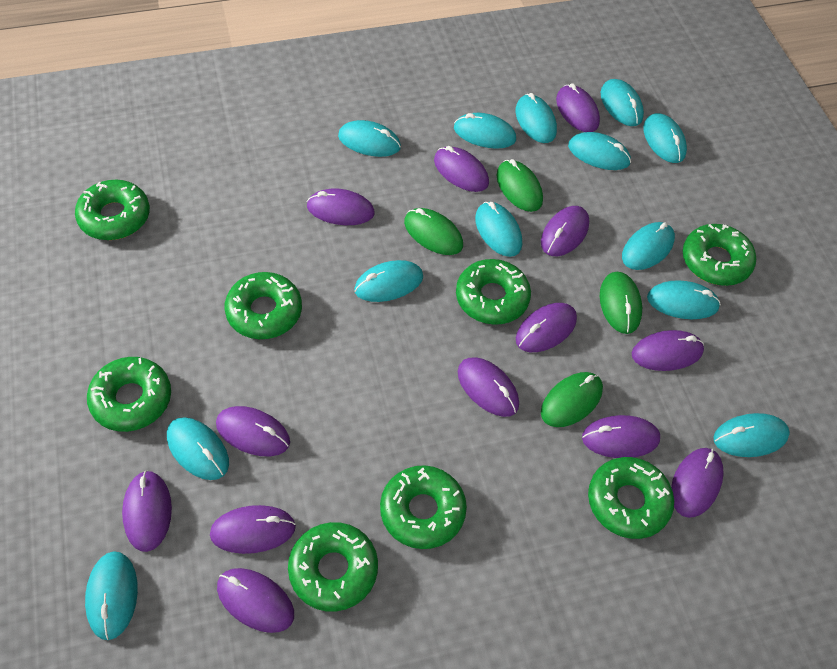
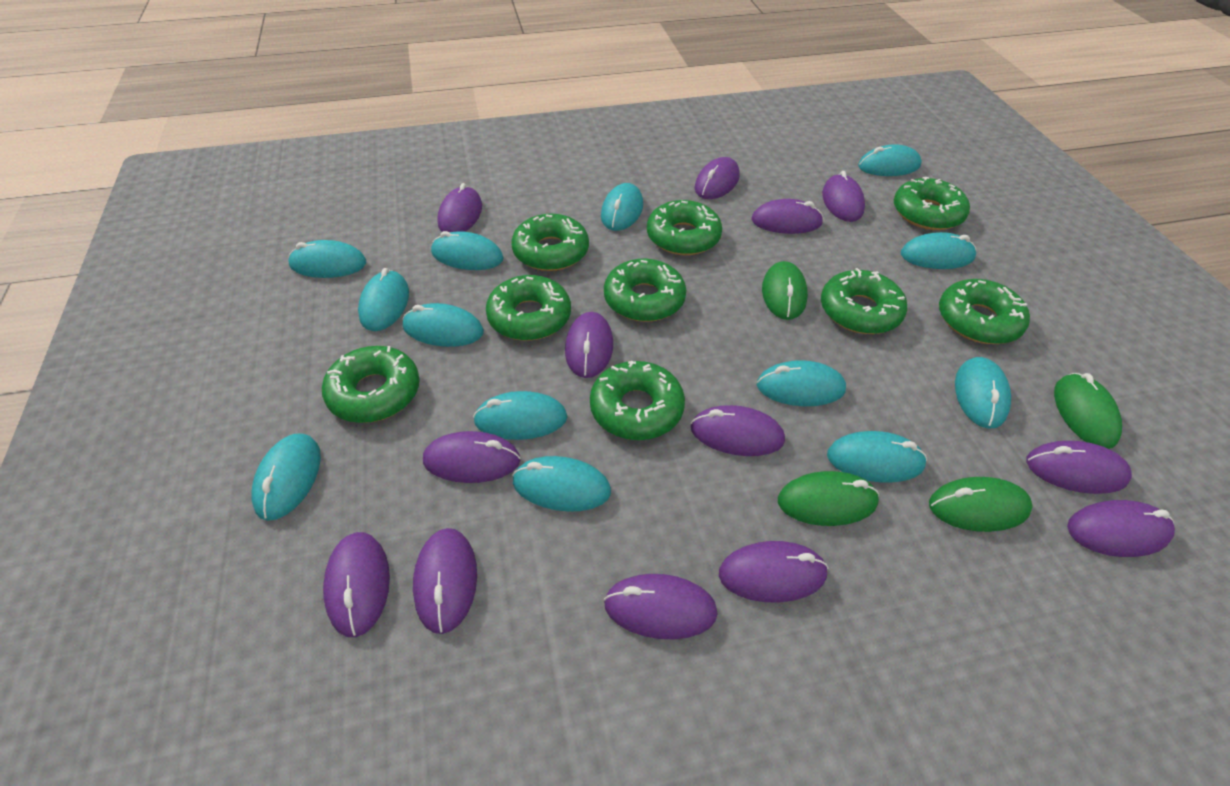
green donut: [75,180,150,240] [87,357,171,432] [224,272,302,339] [288,522,378,612] [380,465,467,549] [456,259,531,325] [588,457,674,539] [683,224,756,286] = 8 -> [322,346,420,423] [486,275,571,341] [511,214,589,271] [590,361,685,440] [604,259,686,322] [647,200,722,255] [821,268,907,334] [894,177,970,230] [939,279,1030,344] = 9

